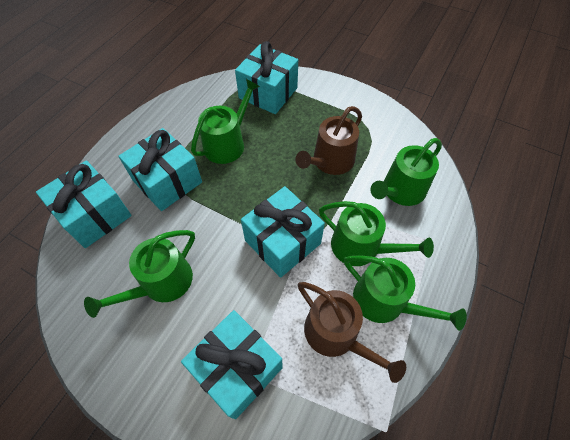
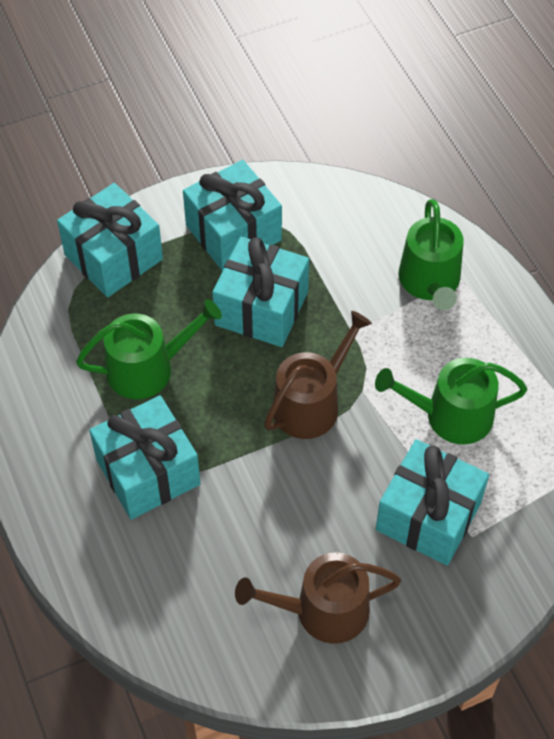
green watering can: [84,230,195,318] [191,79,260,164] [319,201,434,266] [344,256,467,331] [370,138,442,206] = 5 -> [76,299,222,399] [375,358,527,444] [399,199,463,310] = 3

